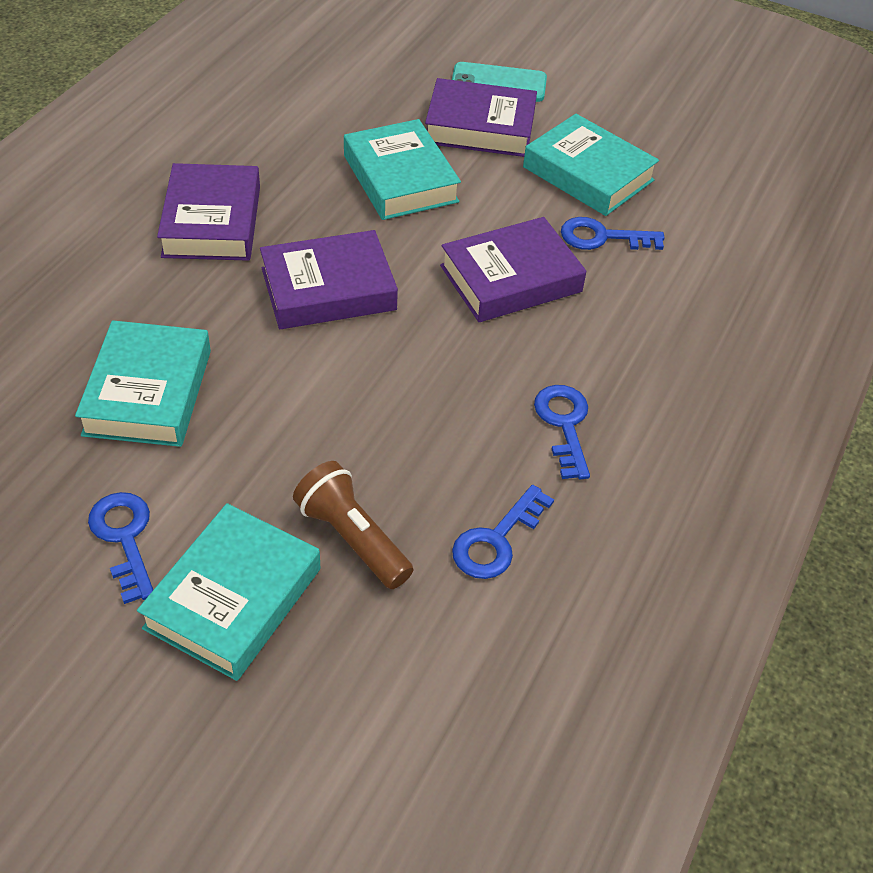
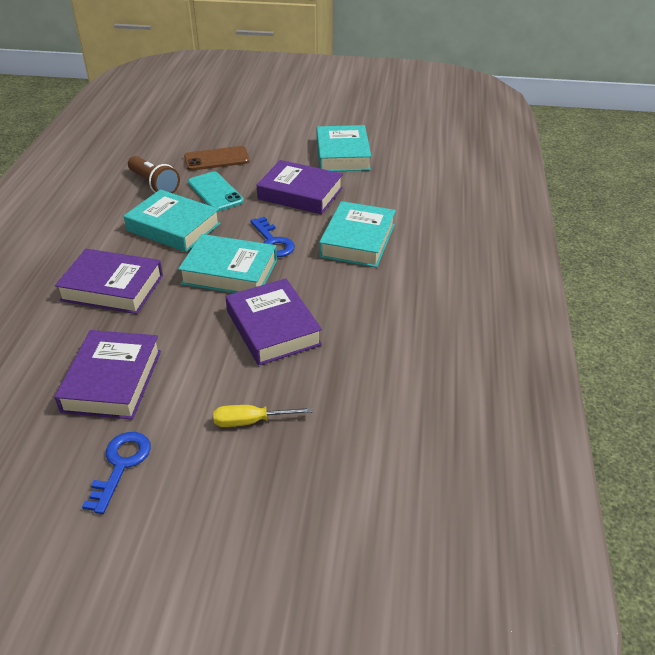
blue key: [88,492,153,604] [452,485,554,579] [534,385,590,480] [561,217,665,250] = 4 -> [82,432,151,514] [251,217,295,257] = 2
brown phone: none = 0 -> [184,146,250,171] = 1
yellow screwdriver: none = 0 -> [213,405,313,427] = 1

